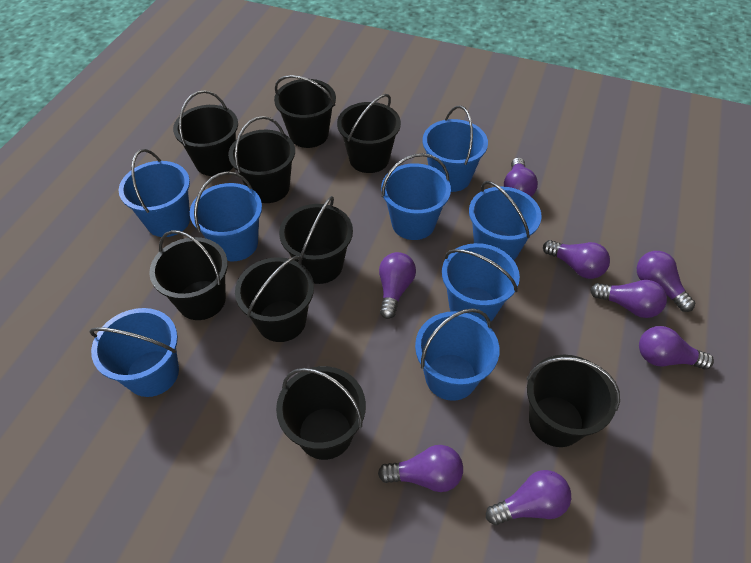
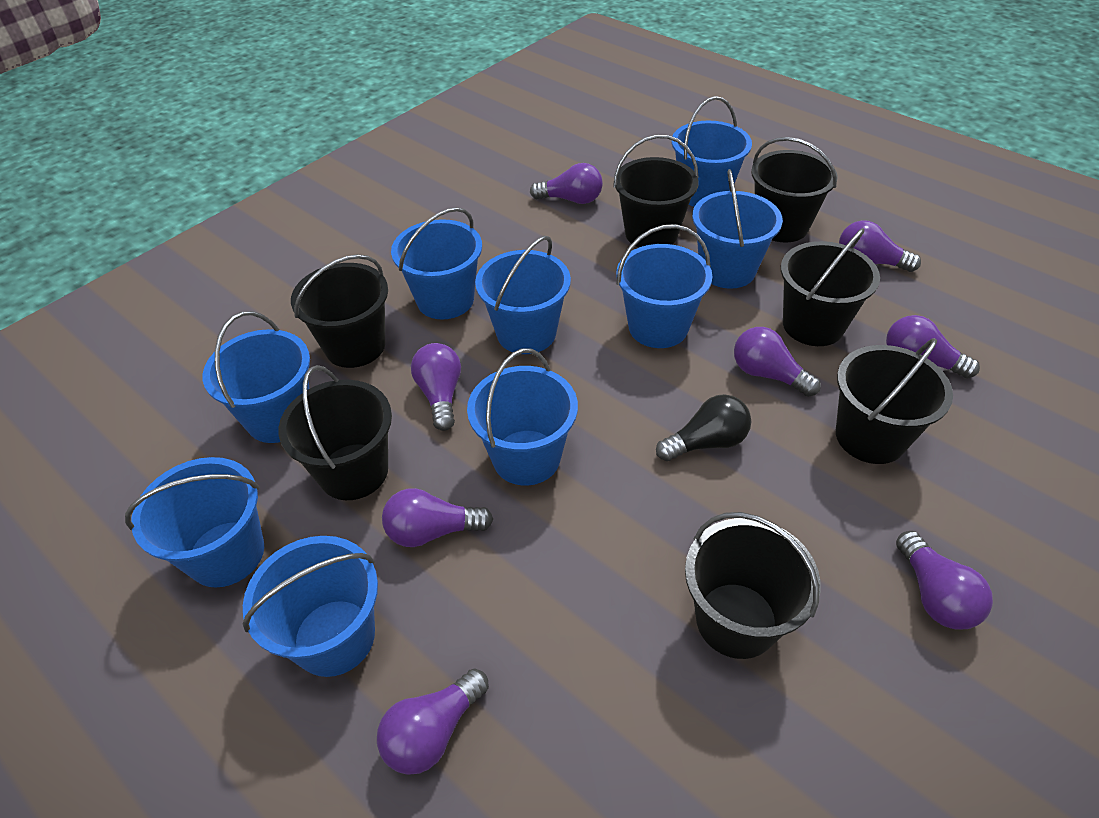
black bucket: [149,230,228,320] [173,90,238,176] [228,116,295,203] [235,256,314,342] [274,75,336,148] [276,366,366,460] [279,196,353,284] [337,94,401,173] [527,355,620,447] = 9 -> [278,365,392,500] [291,254,388,368] [613,135,699,247] [685,512,821,659] [751,137,838,242] [781,228,880,346] [836,338,953,464] = 7
black light bulb: none = 0 -> [656,394,751,461] = 1
blue bucket: [89,308,179,397] [119,149,190,237] [190,171,262,261] [381,153,451,240] [415,308,499,401] [423,105,488,192] [442,243,520,323] [469,181,541,260] = 8 -> [125,457,264,588] [203,311,310,443] [243,536,378,677] [391,207,482,320] [467,348,578,486] [475,236,571,354] [616,224,713,348] [672,96,752,207] [692,169,783,289] = 9

